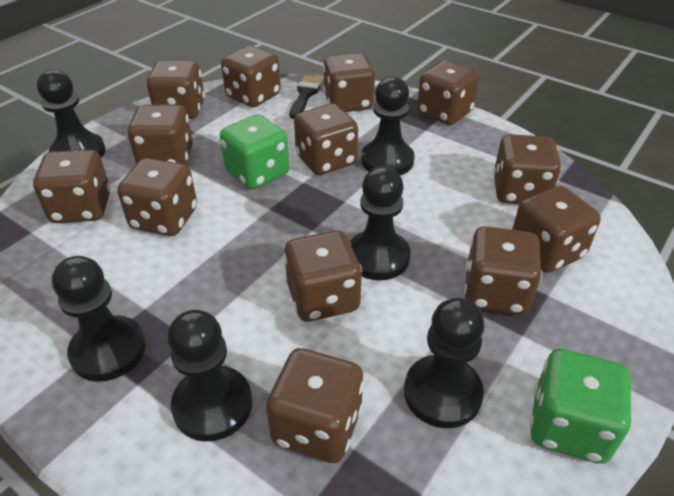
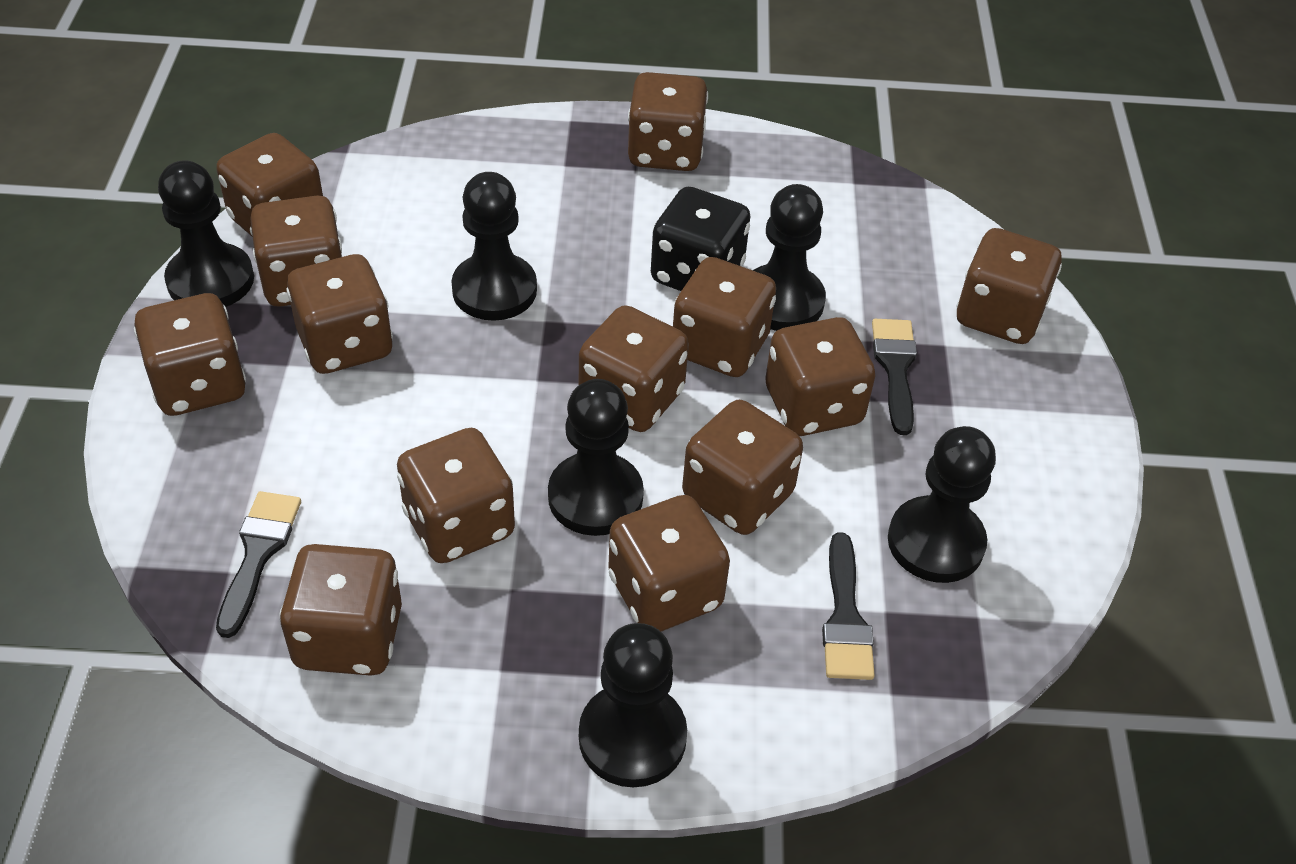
black brush: [289,75,324,119] = 1 -> [216,491,301,638] [822,532,875,680] [872,319,917,435] = 3
black dice: none = 0 -> [651,187,750,291] = 1
green dice: [220,115,289,189] [530,349,632,464] = 2 -> none = 0

